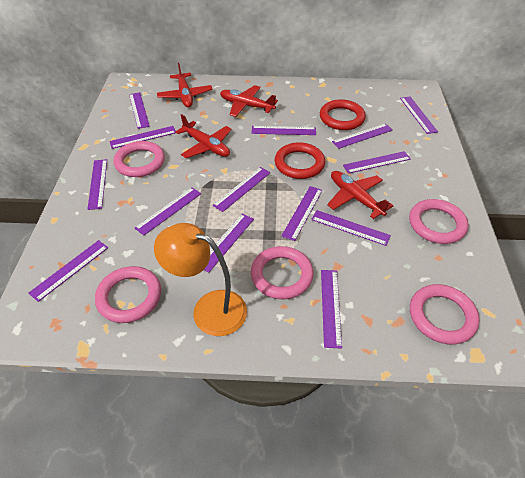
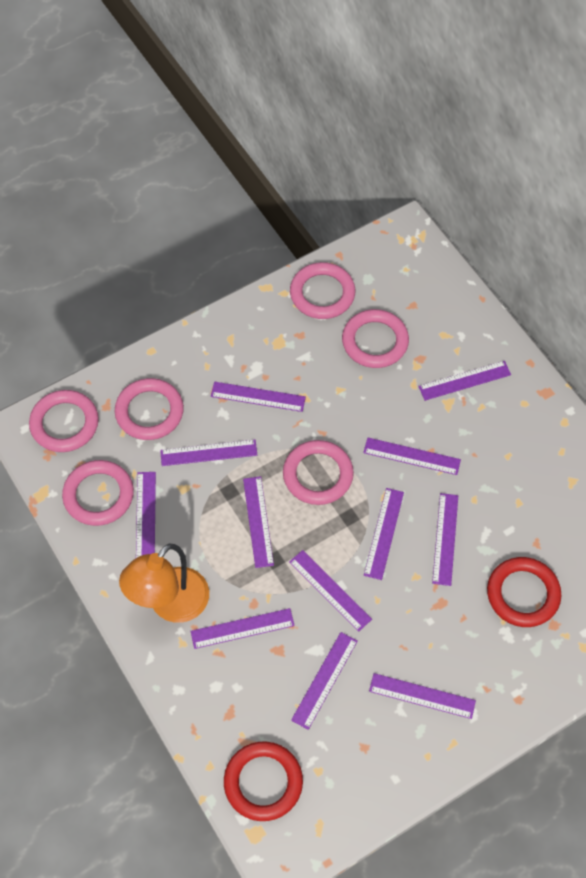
pink ring: [95,266,161,323] [113,141,165,177] [251,246,313,299] [409,199,468,244] [410,284,480,344] = 5 -> [29,390,99,452] [62,460,134,526] [115,378,184,440] [283,440,354,505] [290,262,355,319] [342,309,409,368] = 6
purple ruler: [28,240,108,302] [87,159,107,210] [109,126,175,149] [129,92,150,129] [135,187,201,236] [204,214,254,272] [212,167,271,212] [252,126,316,135] [281,186,323,241] [311,210,391,246] [321,270,342,349] [332,123,393,149] [343,151,411,174] [400,97,438,134] = 14 -> [136,472,156,558] [160,440,257,466] [190,608,295,649] [211,382,306,412] [243,476,274,568] [289,550,372,632] [291,632,358,730] [363,438,461,475] [364,488,404,580] [369,673,476,719] [418,361,511,401] [432,493,458,586] = 12
red plane: [157,63,213,108] [175,114,232,158] [220,85,278,117] [327,171,393,219] = 4 -> none = 0

